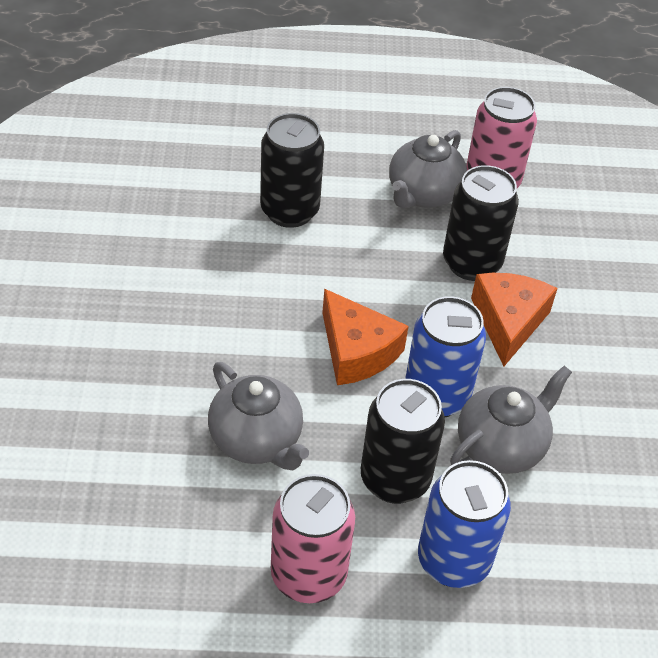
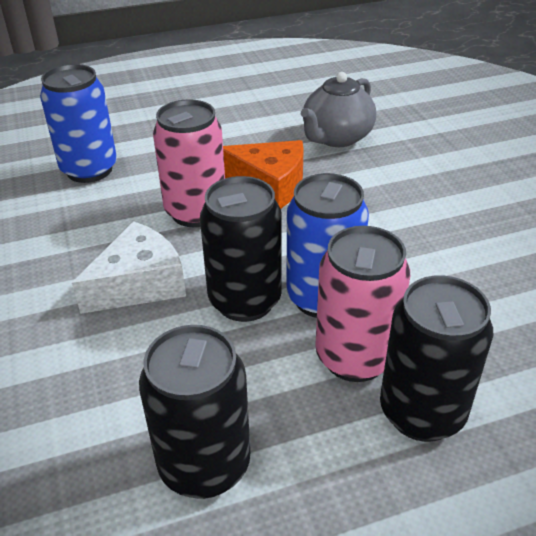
grey teapot: [208,362,309,470] [389,130,467,208] [450,365,572,474] = 3 -> [301,72,376,147] = 1
orange cheese: [322,289,409,385] [471,273,558,366] = 2 -> [223,140,304,209] = 1
white cheese: none = 0 -> [72,221,186,314] = 1

